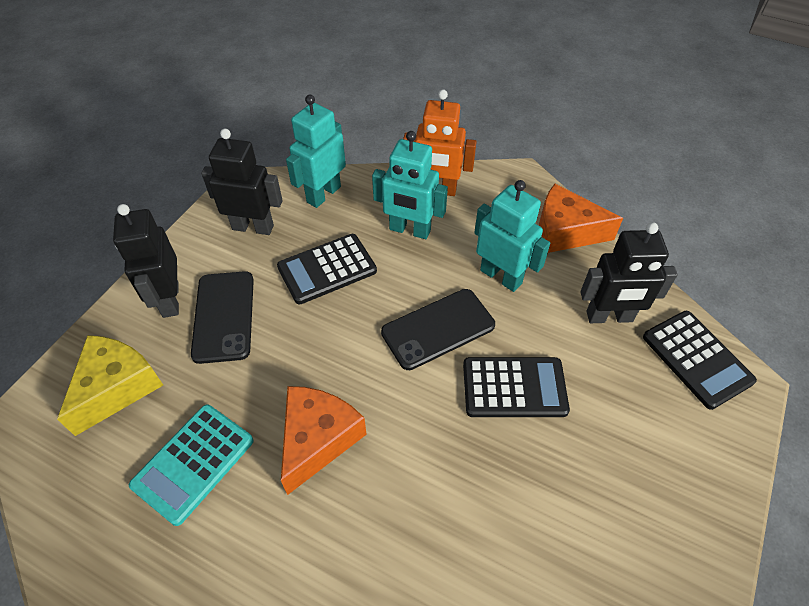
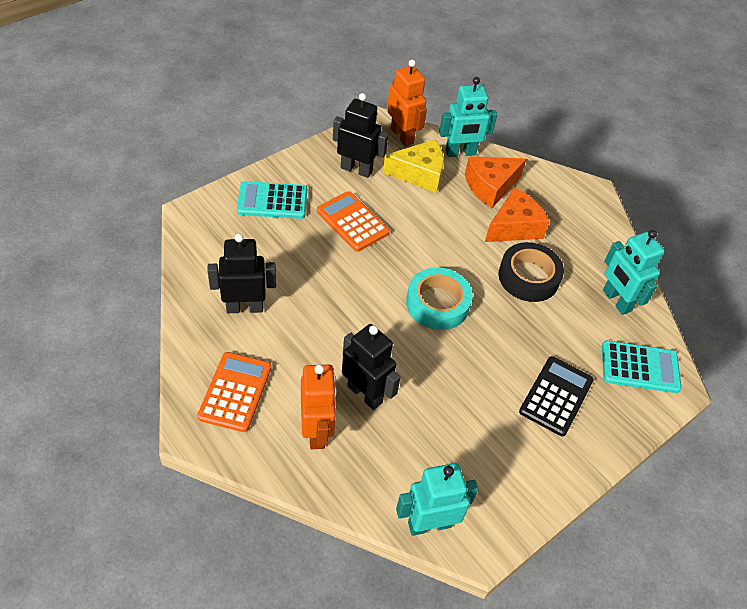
black calculator: [277,234,377,304] [463,357,570,417] [643,311,757,410] = 3 -> [519,356,594,436] = 1
black phone: [191,271,254,364] [381,289,495,370] = 2 -> none = 0
black tape: none = 0 -> [498,242,564,302] = 1
orange calculator: none = 0 -> [197,352,272,432] [317,191,390,252] = 2
orange robot: [403,89,476,196] = 1 -> [301,364,337,449] [387,60,427,146] = 2
turquoise calculator: [129,405,254,526] = 1 -> [237,181,307,219] [602,341,682,393] = 2
turquoise tape: none = 0 -> [406,267,473,330] = 1

